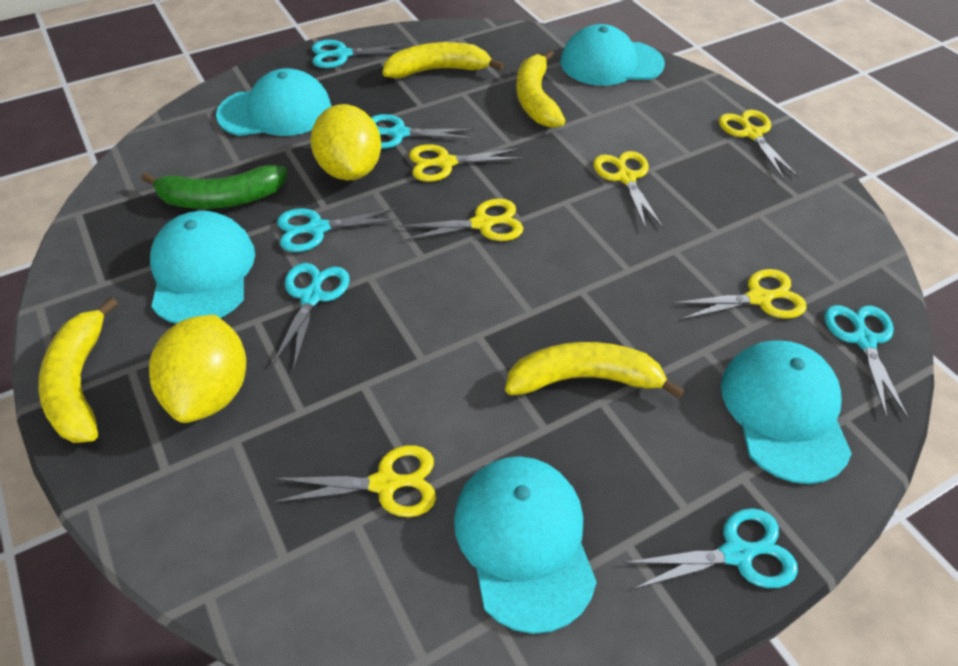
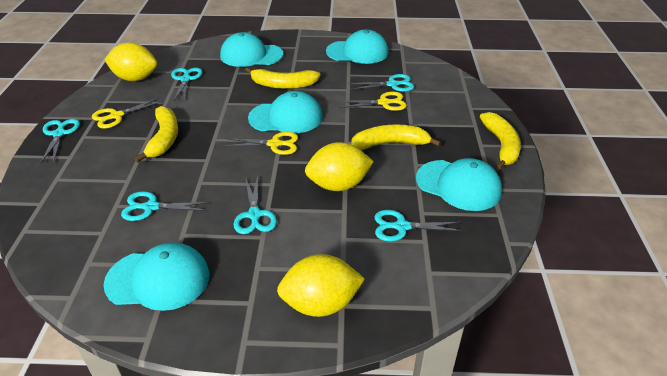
green banana: [142,165,287,209] = 1 -> none = 0
yellow lemon: [149,315,246,423] [310,104,381,180] = 2 -> [105,42,157,81] [277,254,365,317] [305,142,374,191] = 3
yellow scissors: [273,445,436,517] [399,199,523,241] [409,144,523,182] [593,151,664,229] [672,269,807,320] [719,110,799,180] = 6 -> [92,98,163,129] [225,132,298,155] [338,92,407,111] = 3

